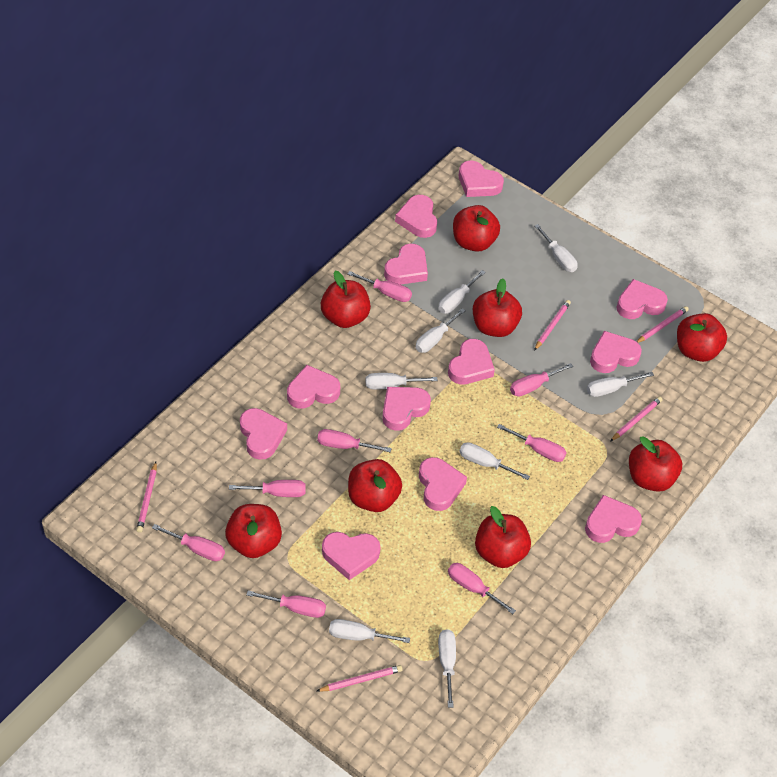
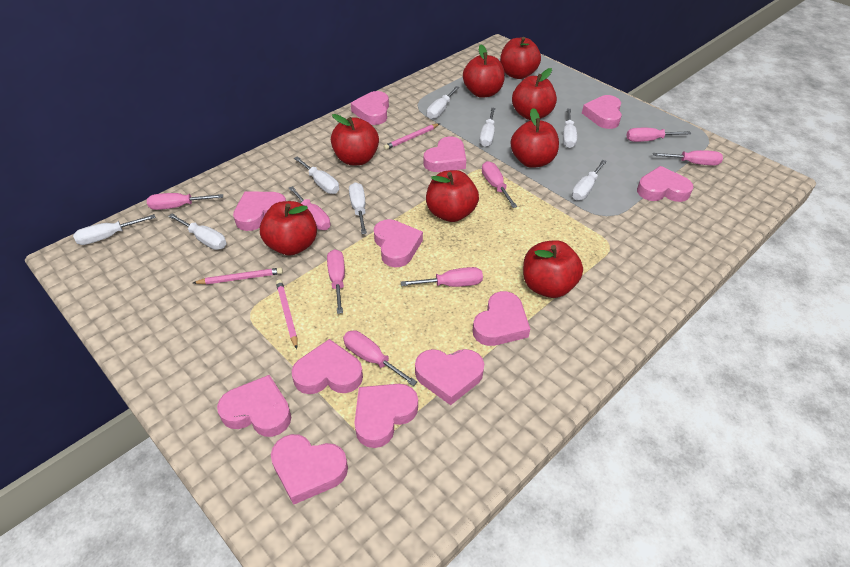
pink pencil: [136,462,157,533] [317,665,403,692] [534,300,571,351] [610,396,662,442] [636,306,689,343] = 5 -> [193,268,283,284] [276,280,298,349] [384,124,439,150] = 3

